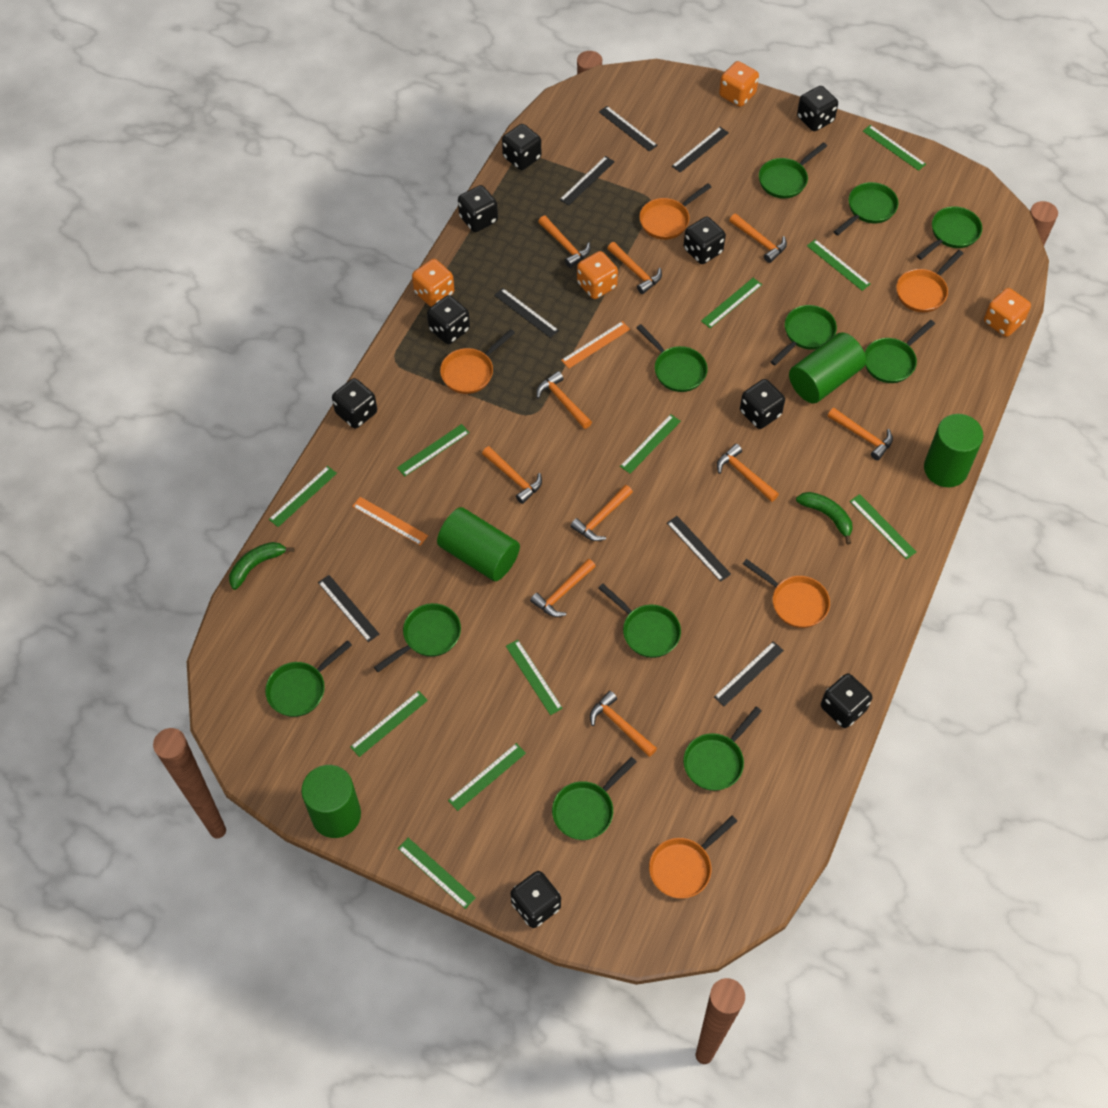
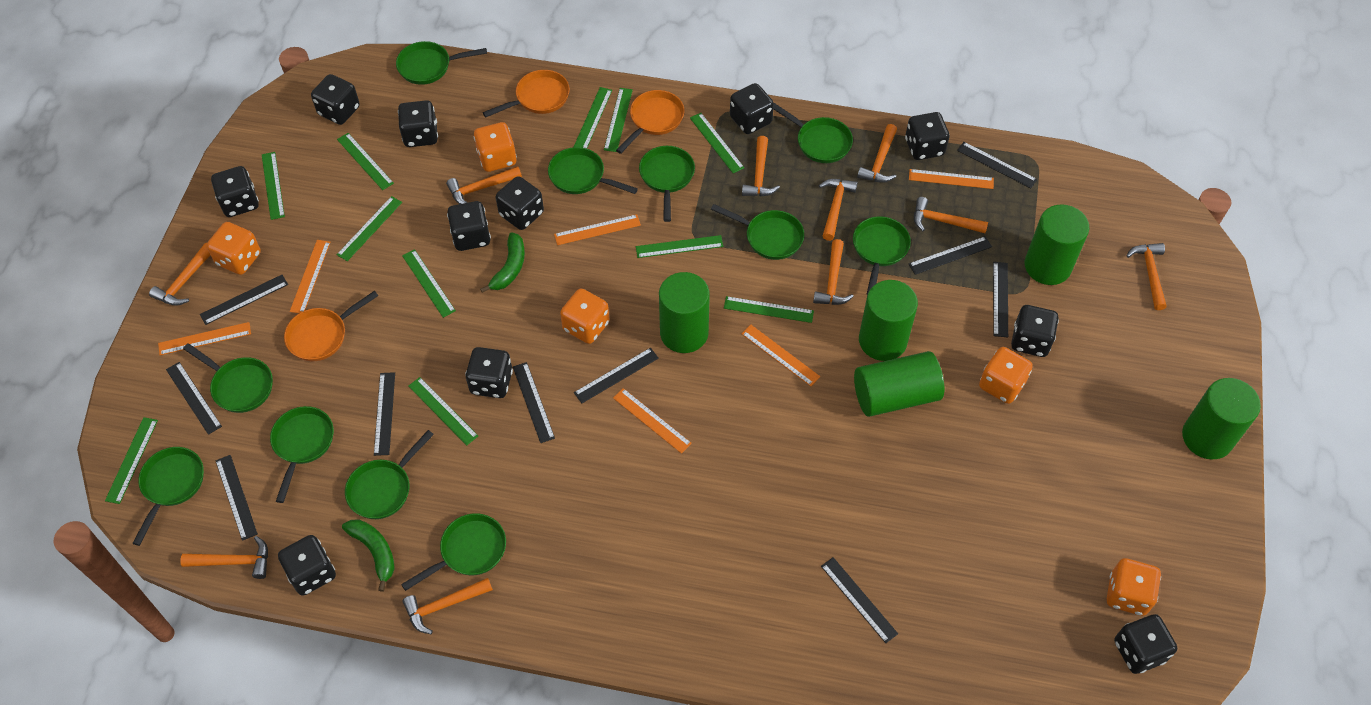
black dice: [332,378,377,429] [427,295,470,344] [458,185,498,232] [502,124,541,170] [510,871,561,928] [684,217,726,264] [740,379,785,429] [797,86,838,131] [821,674,872,728] = 9 -> [211,166,259,217] [278,535,336,596] [311,74,360,125] [398,100,438,147] [447,201,491,251] [465,347,513,398] [496,176,544,230] [730,83,774,134] [905,112,949,160] [1011,305,1059,357] [1114,614,1177,674] = 11
black ruler: [318,575,380,642] [494,288,559,338] [559,156,615,206] [599,106,658,152] [667,516,731,582] [672,127,729,173] [714,641,784,706] = 7 -> [166,362,222,435] [200,275,288,325] [216,455,258,541] [374,372,395,456] [513,362,555,443] [574,348,659,403] [821,557,898,643] [909,236,992,275] [957,142,1037,188] [993,262,1008,338] = 10
green cylinder: [301,765,361,838] [437,507,520,581] [789,332,866,403] [924,414,984,487] = 4 -> [659,272,710,353] [854,351,944,417] [859,280,918,361] [1025,204,1089,285] [1182,378,1261,460] = 5
orange dice: [412,259,454,307] [577,251,618,299] [719,61,759,107] [984,288,1031,337] = 4 -> [207,222,261,275] [474,122,517,172] [560,289,610,344] [979,347,1033,404] [1107,558,1161,616] = 5
orange pan: [440,329,515,394] [639,183,711,240] [649,816,737,899] [743,559,830,628] [896,250,964,312] = 5 -> [284,291,378,361] [483,70,570,117] [616,90,684,154] = 3
orange ruler: [352,497,428,546] [561,321,630,368] = 2 -> [158,322,251,355] [290,240,331,313] [554,214,641,245] [613,388,692,454] [741,325,820,386] [909,169,994,189] = 6

